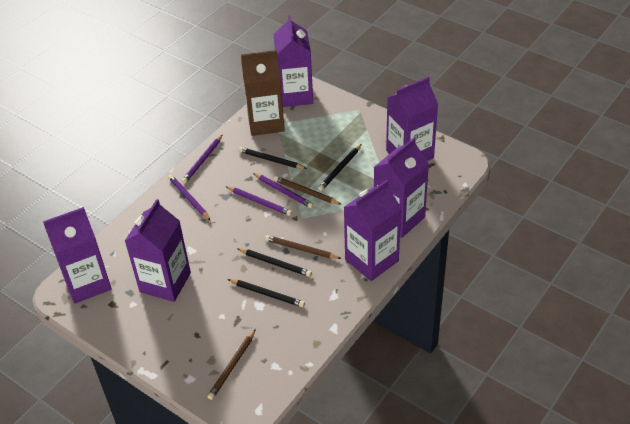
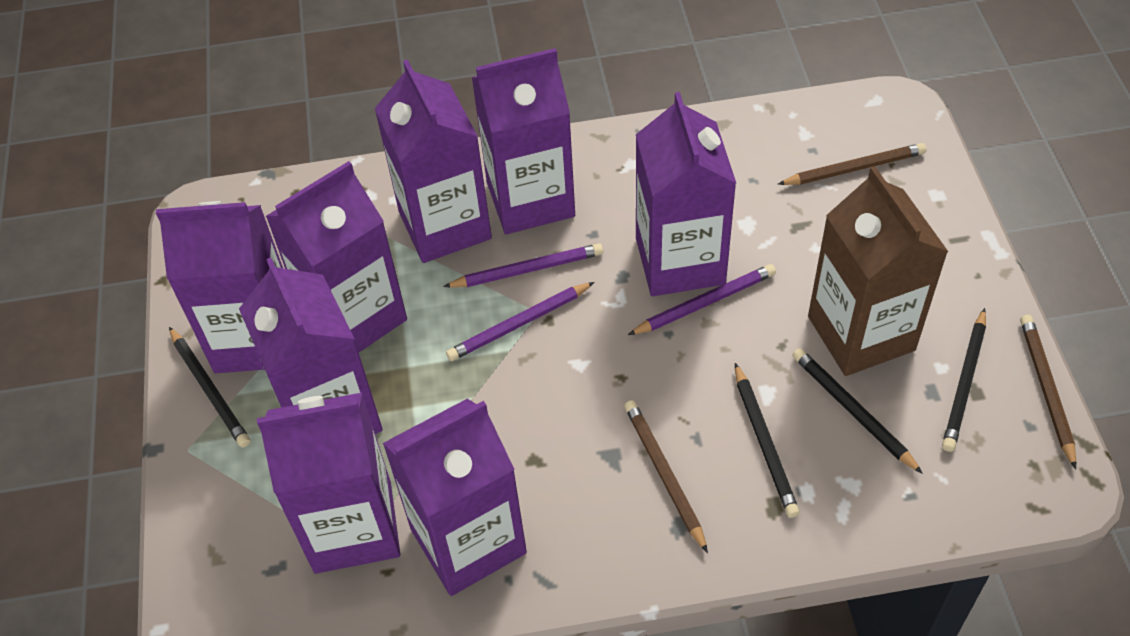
purple carton: [43,207,112,304] [125,199,191,302] [274,15,313,107] [344,180,402,281] [374,138,429,238] [386,77,438,161] = 6 -> [156,201,283,373] [239,258,383,434] [257,393,400,574] [266,161,407,352] [374,59,492,263] [383,399,527,596] [472,48,575,234] [636,92,736,296] = 8
purple pencil: [168,175,211,221] [182,134,223,183] [225,186,292,216] [253,173,314,208] = 4 -> [443,243,603,287] [446,282,594,361] [628,264,776,335] = 3

